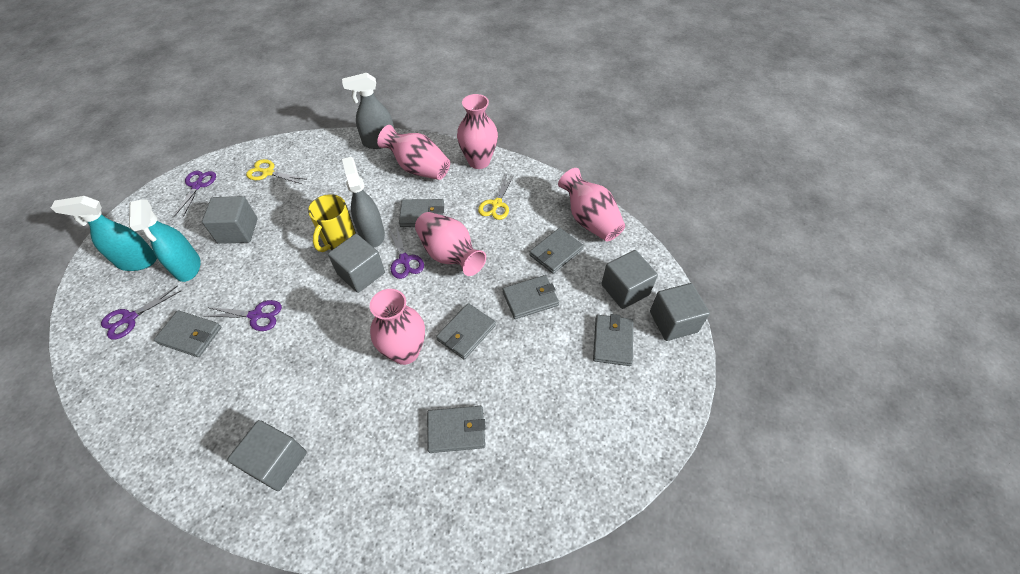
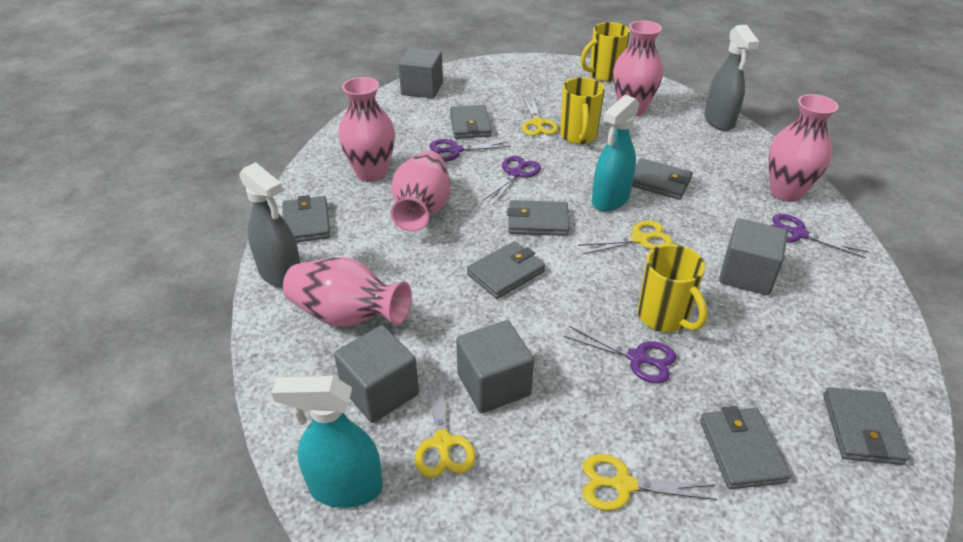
grey cube: [202,196,257,244] [227,420,307,491] [328,234,385,293] [601,250,658,309] [650,283,710,341] = 5 -> [334,325,419,423] [398,48,443,98] [456,320,534,413] [719,218,788,295] = 4
yellow mug: [308,194,356,252] = 1 -> [560,77,605,144] [581,22,630,82] [638,244,707,332] = 3
yellow scissors: [246,159,307,184] [478,174,515,220] = 2 -> [415,376,475,478] [522,96,558,136] [578,220,673,254] [583,454,718,511] = 4

